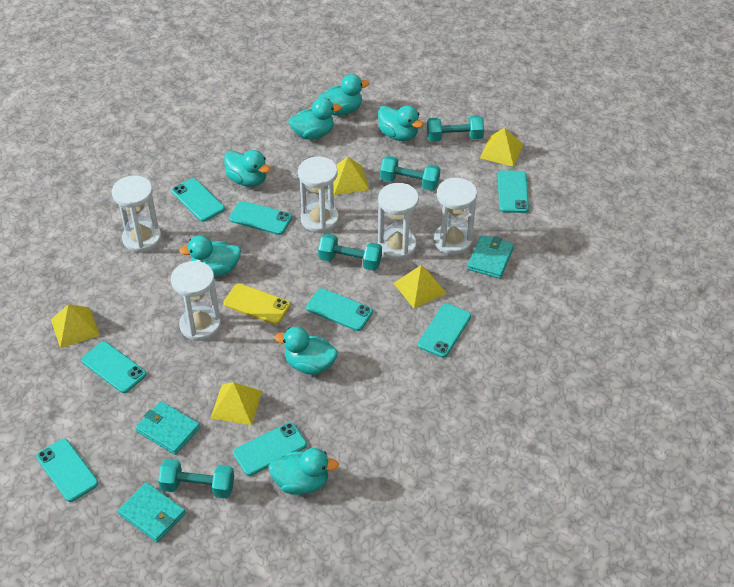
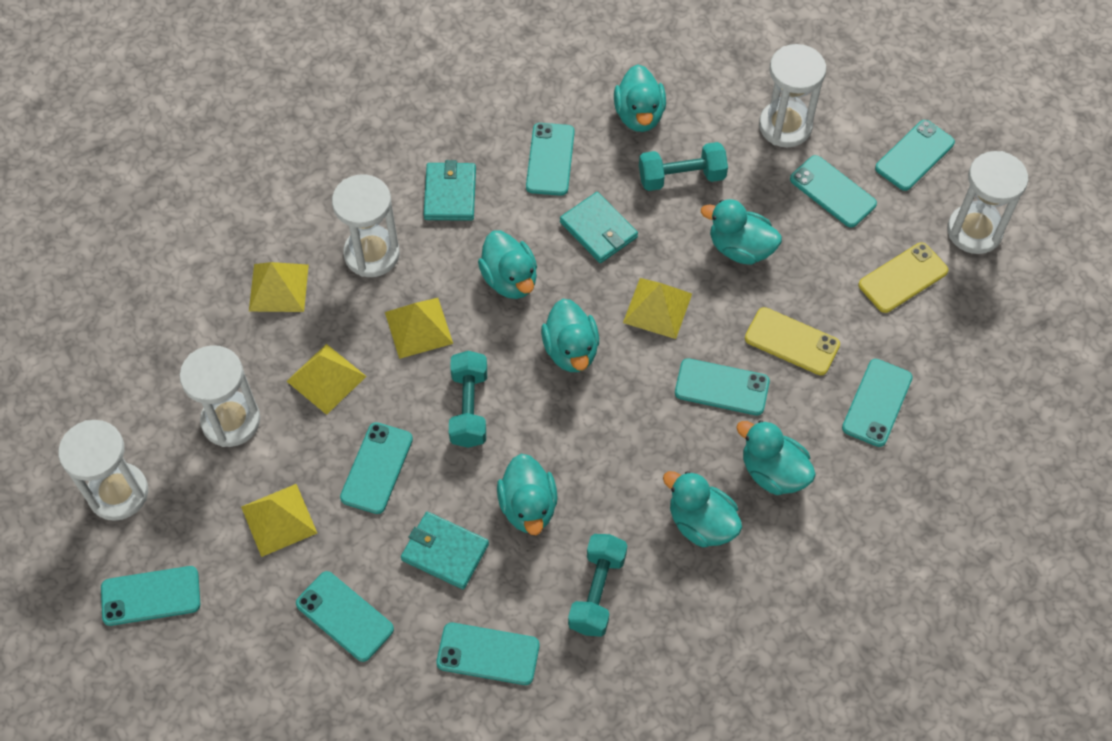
turquoise dumbbell: [158,459,234,498] [318,234,382,271] [380,156,440,191] [427,115,484,142] = 4 -> [449,351,487,448] [568,534,627,637] [639,142,728,191] = 3
turquoise phone: [36,439,98,502] [81,341,147,393] [172,178,225,222] [229,201,292,235] [233,422,307,476] [306,288,373,331] [418,303,471,358] [498,170,529,213] = 8 -> [101,566,200,626] [296,571,394,662] [340,422,413,514] [436,623,540,685] [526,123,575,196] [675,358,770,415] [790,155,877,228] [842,359,913,447] [875,120,955,191] = 9
yellow phone: [224,284,290,324] = 1 -> [745,307,840,375] [858,242,948,313] = 2

